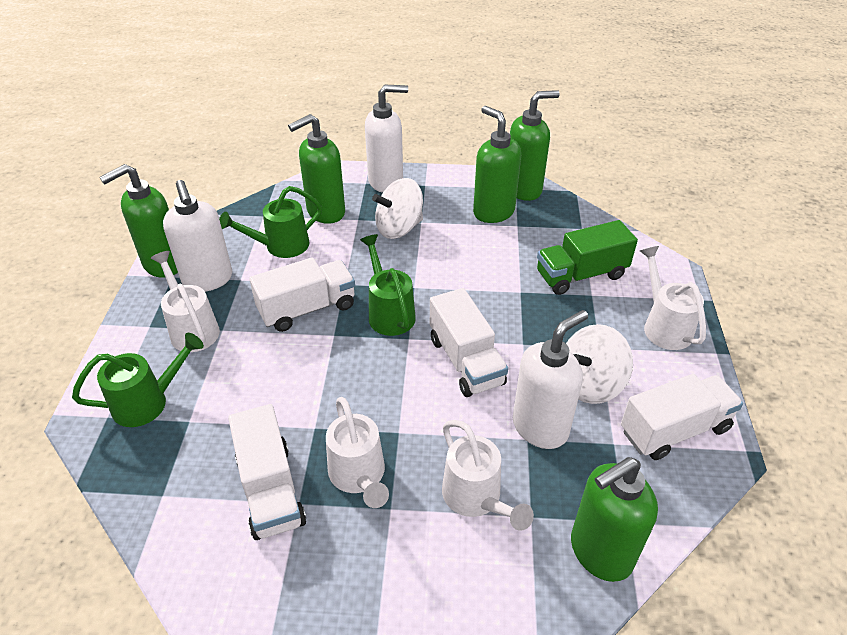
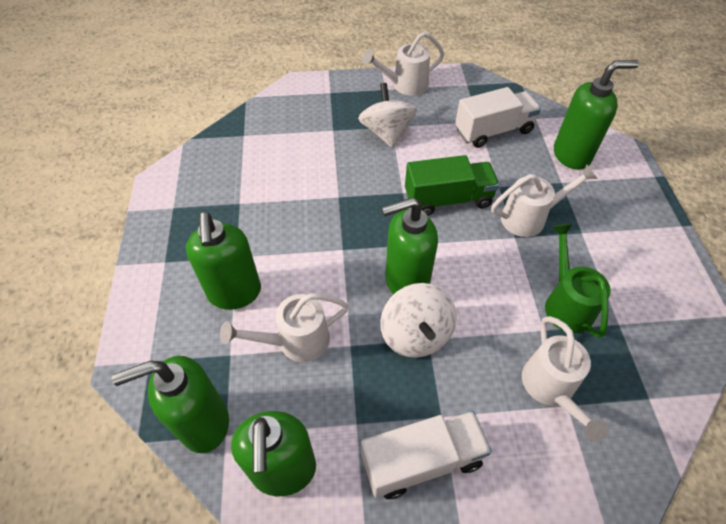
green watering can: [72,333,204,427] [219,186,322,258] [360,234,416,336] = 3 -> [545,224,611,338] = 1
white soap dispenser: [163,180,232,292] [365,85,408,193] [513,310,588,449] = 3 -> none = 0
white truck: [228,404,306,540] [249,257,355,332] [430,288,508,397] [621,374,743,460] = 4 -> [361,411,492,499] [455,87,541,148] = 2

